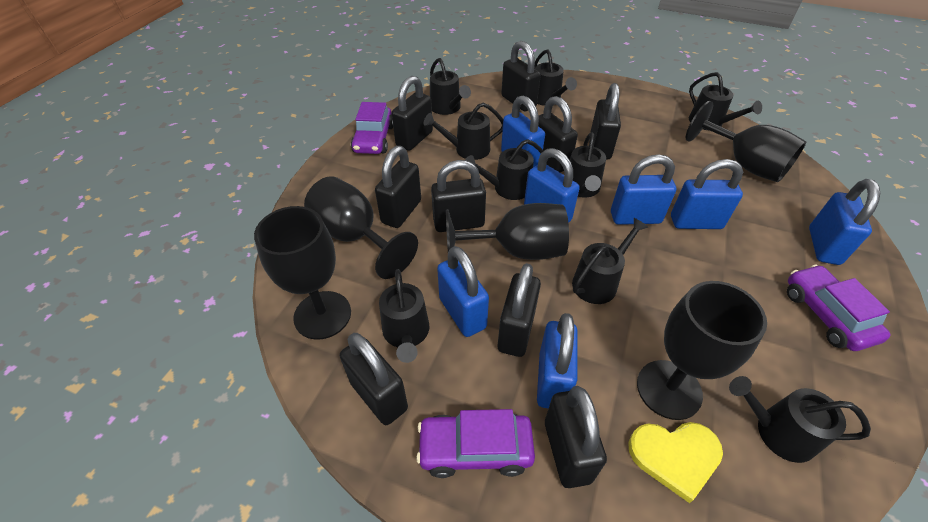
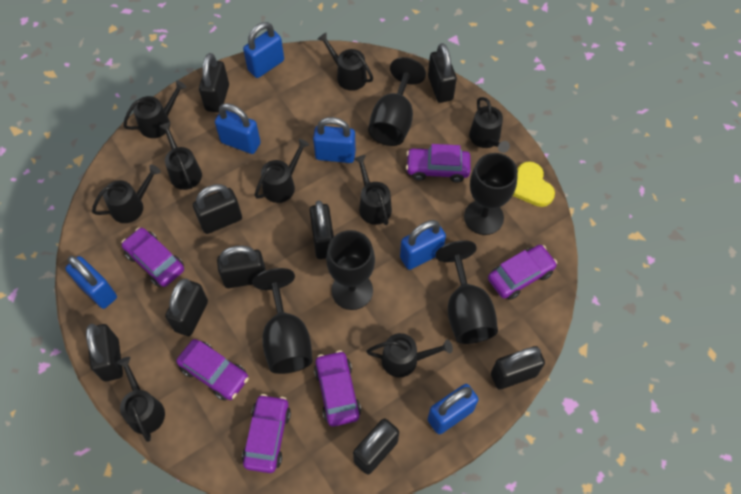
blue padlock: [437,246,489,337] [501,95,545,167] [524,148,580,223] [537,313,578,409] [611,154,676,225] [671,159,743,229] [809,179,880,265] = 7 -> [65,256,117,309] [215,103,261,154] [243,22,284,78] [313,117,356,163] [400,220,446,270] [428,384,479,434] = 6
purple car: [351,102,393,154] [416,409,535,478] [787,264,890,351] = 3 -> [122,228,184,287] [176,339,249,401] [242,394,291,473] [314,350,361,427] [406,144,470,183] [488,245,557,300] = 6

